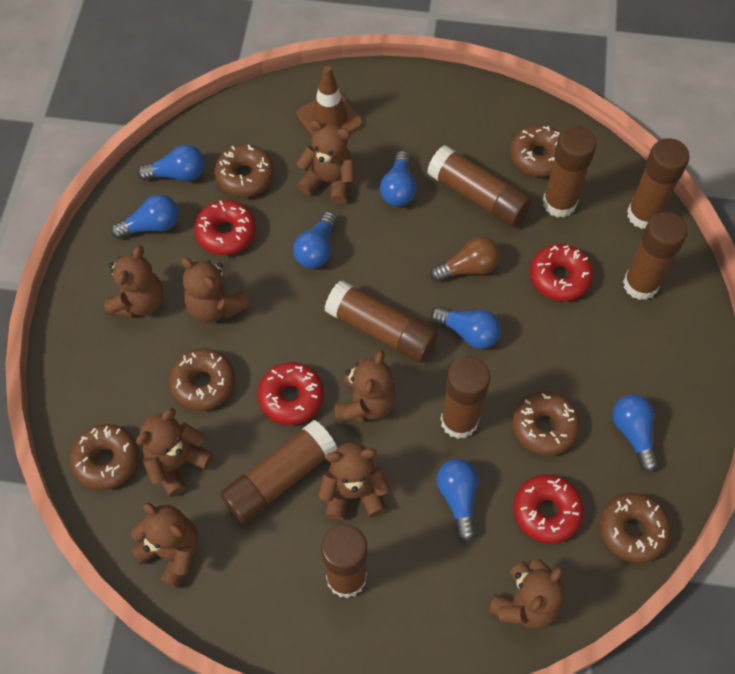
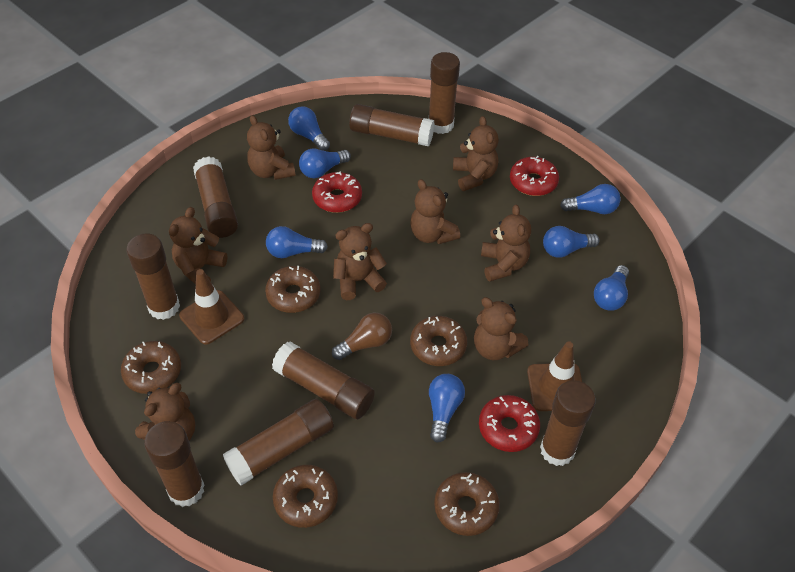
brown donut: [70,424,139,490] [169,348,235,411] [214,144,274,197] [510,125,561,177] [512,391,580,456] [599,493,671,563] = 6 -> [121,341,181,394] [265,266,321,313] [273,465,338,528] [410,316,467,366] [434,472,500,536] = 5
brown traffic cone: [297,66,363,136] = 1 -> [179,269,244,345] [527,341,582,411] = 2
red donut: [194,200,256,255] [258,362,324,425] [513,474,584,544] [530,244,593,301] = 4 -> [312,172,362,213] [479,395,540,452] [510,156,559,196] = 3

